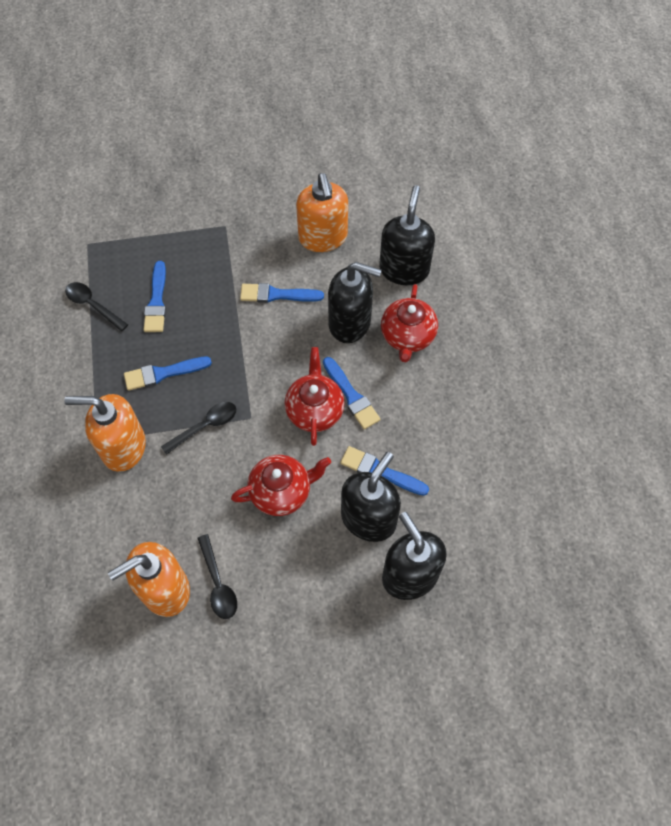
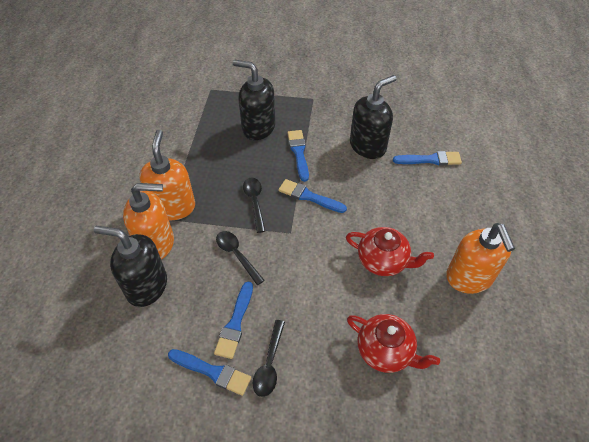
black soap dispenser: [328,262,382,343] [341,452,401,542] [379,185,435,285] [382,512,447,600] = 4 -> [94,226,167,307] [233,60,275,140] [350,75,396,159] = 3
red teapot: [231,455,331,516] [285,347,345,446] [381,284,438,362] = 3 -> [346,227,434,276] [347,314,440,373] = 2

